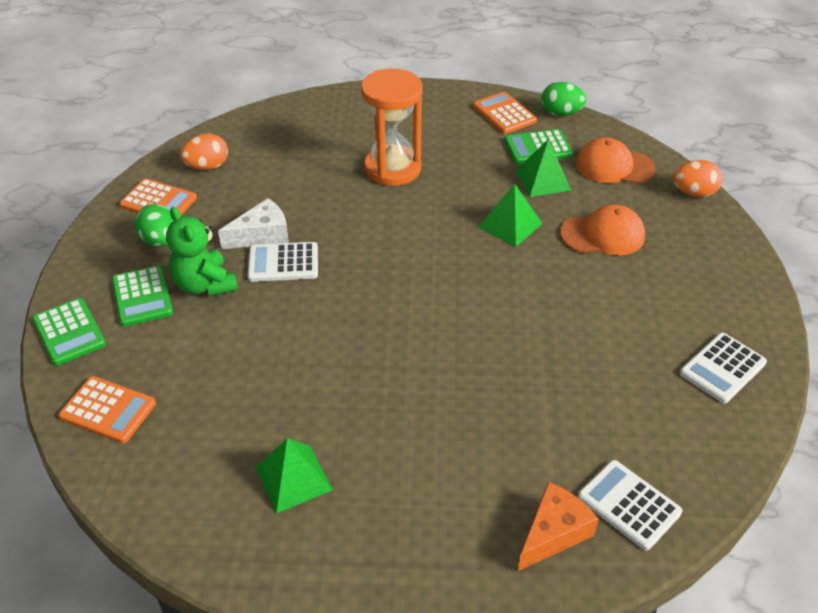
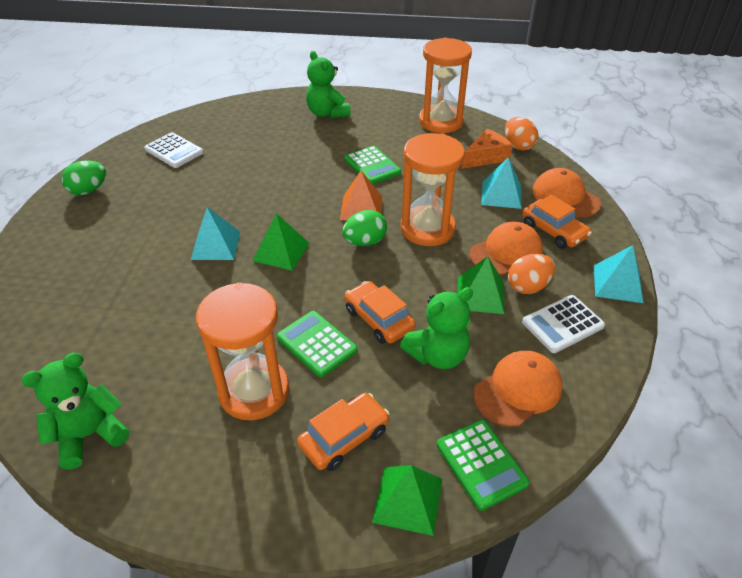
green teddy bear: [166,207,238,296] = 1 -> [21,353,129,470] [306,51,351,119] [400,287,473,369] = 3
orange calculator: [59,376,156,443] [119,178,197,215] [473,92,537,134] = 3 -> none = 0
orange cap: [560,205,645,256] [576,138,656,183] = 2 -> [469,222,543,276] [474,351,562,427] [532,168,601,218] = 3
orange car: none = 0 -> [297,393,390,471] [345,281,416,344] [522,195,592,249] = 3
orange hourglass: [361,69,423,186] = 1 -> [196,282,289,420] [401,133,465,246] [419,37,472,133] = 3
orange pyramid: none = 0 -> [340,171,382,220] = 1
turquoise pyramid: none = 0 -> [191,207,240,260] [481,157,522,209] [594,245,643,303] = 3
white calculator: [248,242,318,282] [578,460,682,550] [680,333,767,403] = 3 -> [144,132,204,168] [522,295,605,353] = 2
white cheese: [218,198,289,249] = 1 -> none = 0

